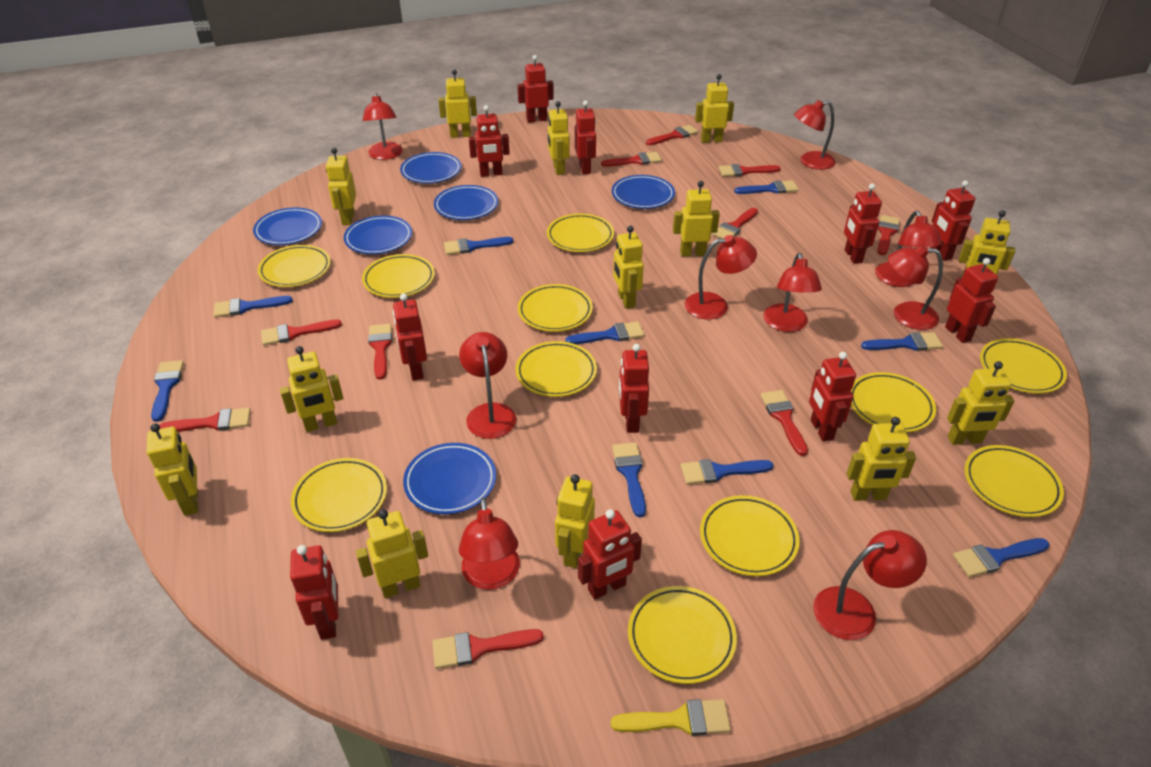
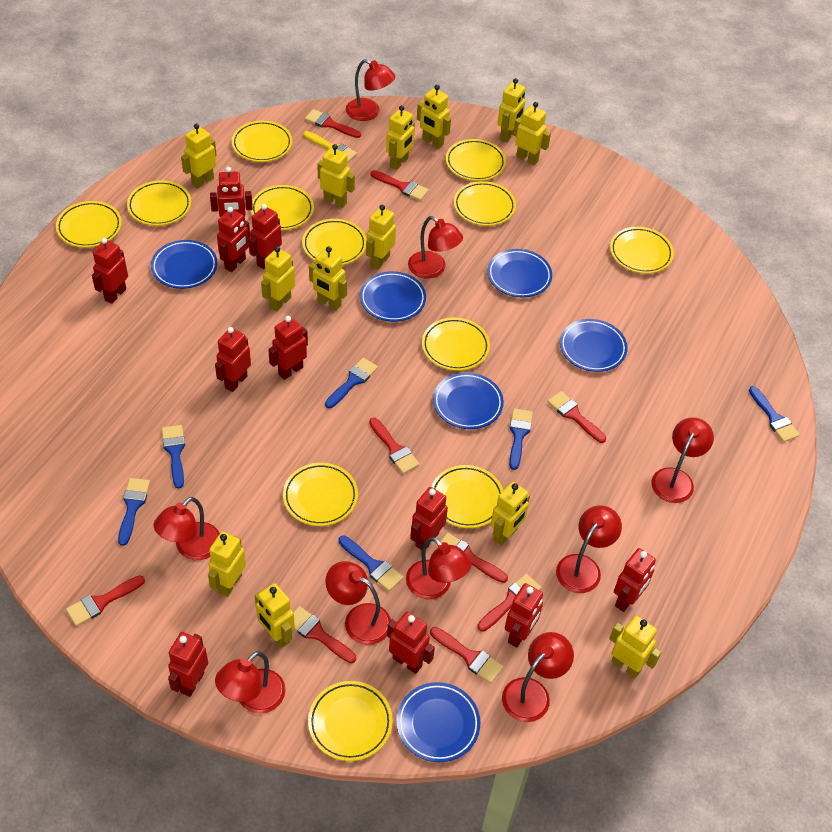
blue brush: [151,360,184,422] [214,296,293,318] [444,237,514,255] [565,322,644,344] [612,443,646,517] [681,459,773,485] [734,180,799,194] [861,332,943,351] [953,538,1049,577] = 9 -> [118,478,150,546] [162,425,185,489] [325,358,378,408] [338,536,404,591] [509,408,533,470] [749,386,800,442] = 6
red brush: [159,408,251,432] [261,320,342,345] [368,324,392,380] [432,629,544,669] [601,152,662,167] [646,125,699,145] [712,208,758,239] [719,164,781,177] [761,390,808,456] [877,215,900,255] = 10 -> [66,576,145,626] [293,606,356,663] [305,109,361,138] [369,418,420,474] [370,170,429,201] [430,627,504,683] [436,533,508,583] [477,574,541,632] [547,391,606,443] = 9
yellow plate: [258,245,331,287] [291,458,387,532] [362,254,435,298] [516,341,597,397] [518,284,593,332] [547,214,614,252] [628,586,737,684] [700,495,800,576] [851,372,936,432] [965,445,1064,517] [980,338,1067,394] = 11 -> [56,201,122,248] [127,180,191,226] [232,121,292,162] [251,185,314,230] [283,463,358,526] [302,219,367,265] [308,681,393,761] [422,317,490,371] [431,465,503,528] [446,139,506,181] [454,181,516,226] [610,227,674,274] = 12

